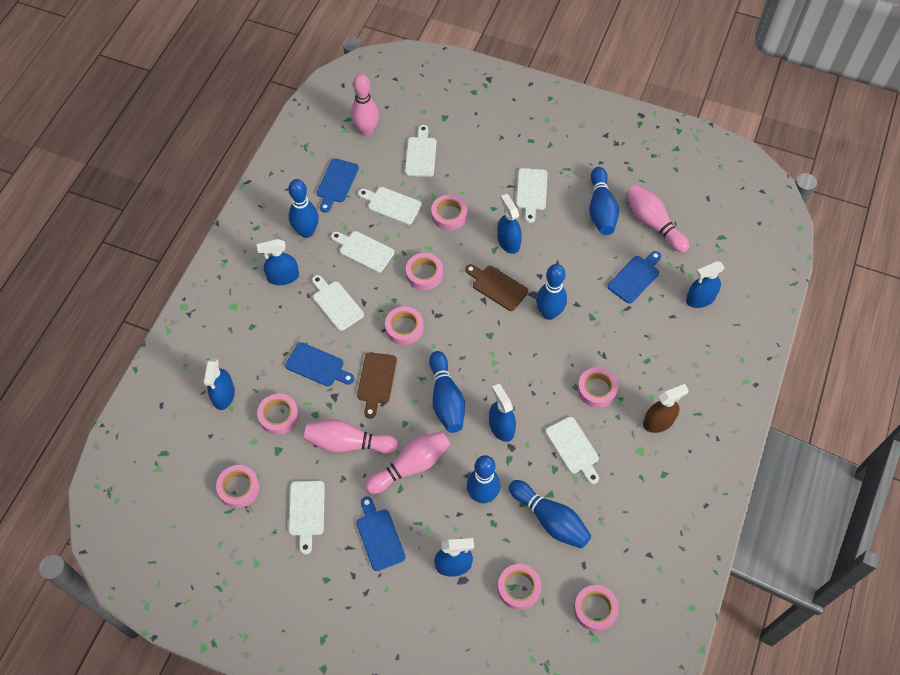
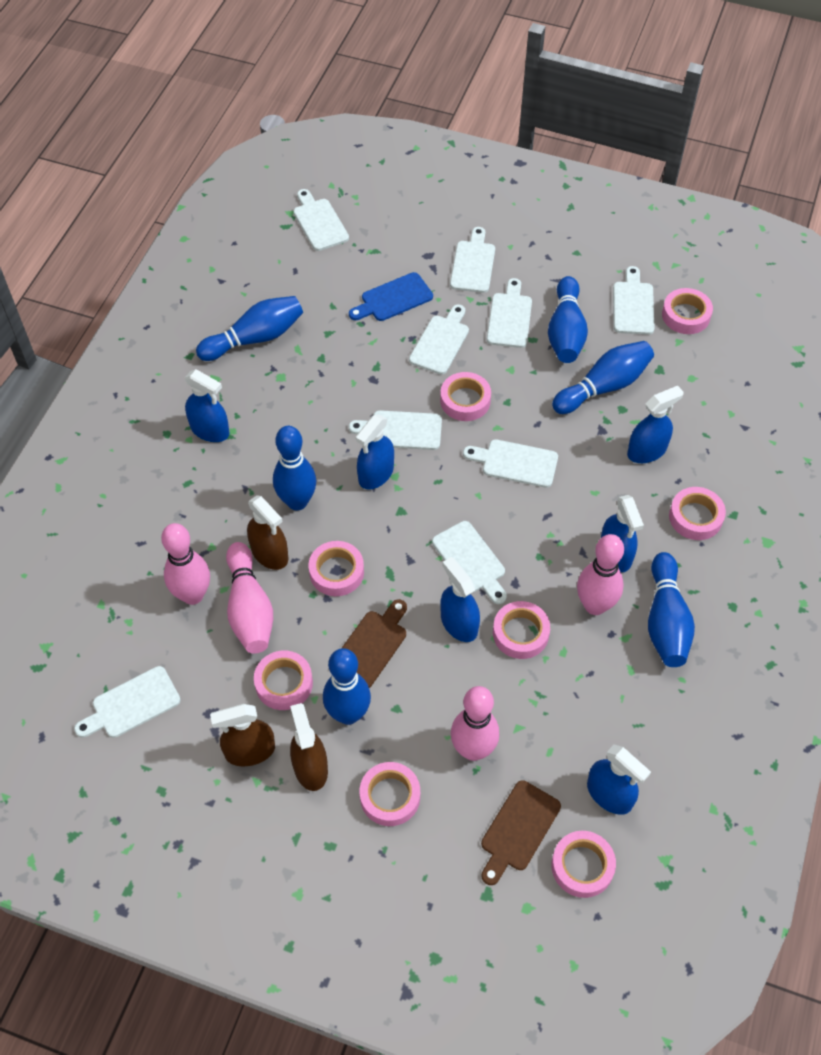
blue cutting board: [285,342,355,386] [317,159,359,213] [356,496,406,571] [607,251,661,304] = 4 -> [349,272,433,321] = 1
brown spray bottle: [643,384,689,433] = 1 -> [210,704,275,766] [247,495,289,570] [290,703,328,791] = 3
white cutting board: [289,480,325,554] [312,275,364,331] [331,231,394,273] [358,187,422,225] [405,125,437,177] [516,168,548,223] [545,417,599,484] = 7 -> [74,666,180,738] [293,189,349,251] [349,410,442,450] [409,304,469,375] [432,521,507,604] [450,227,495,293] [463,439,558,488] [487,278,532,348] [613,266,654,335] = 9

